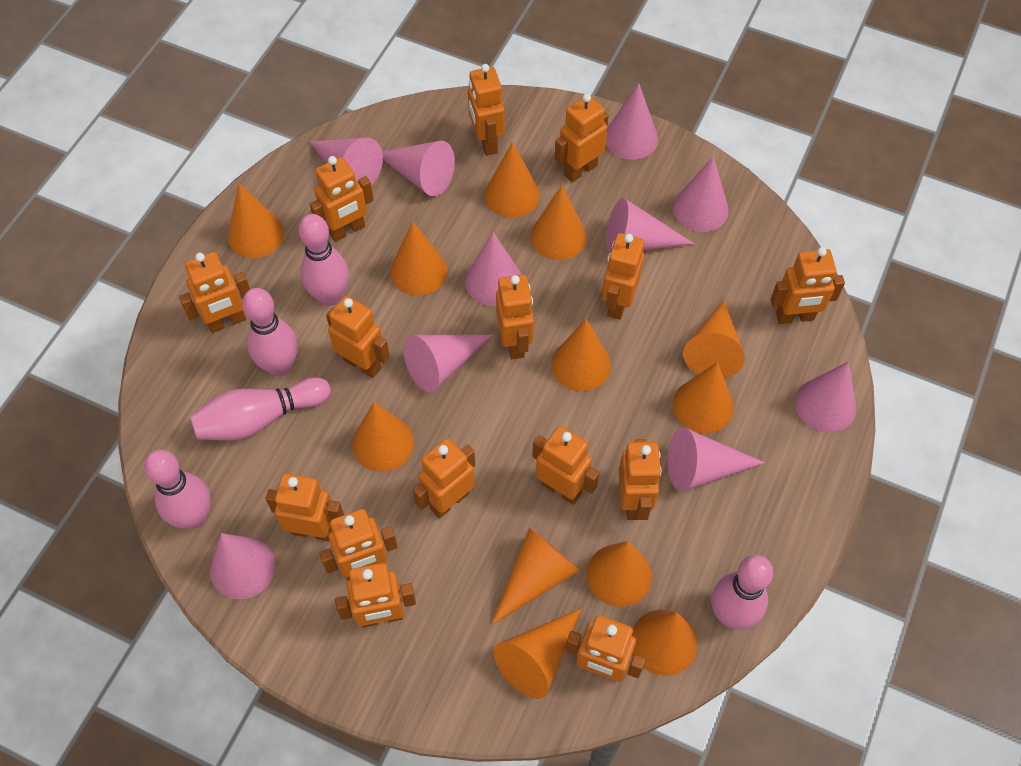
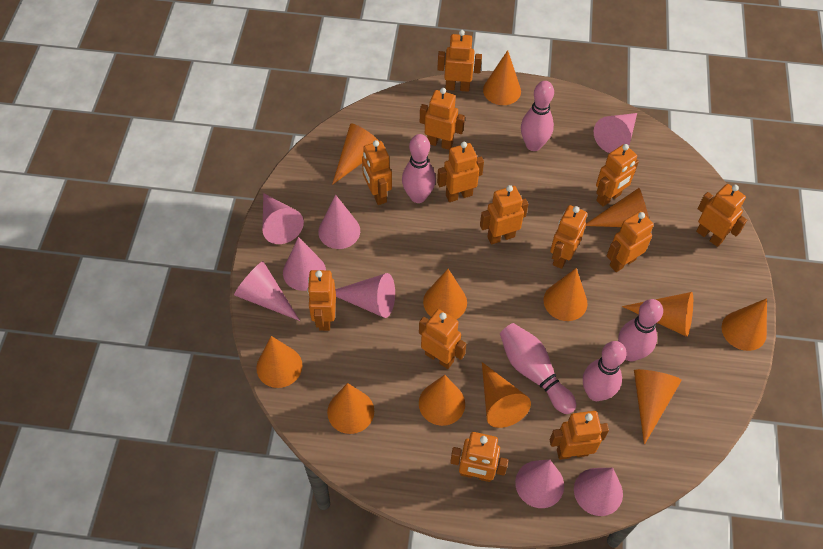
orange robot: [179,252,250,333] [265,473,344,542] [310,156,374,242] [319,509,398,580] [326,296,390,378] [335,563,416,628] [413,438,475,519] [468,64,505,156] [496,275,534,359] [532,426,599,505] [555,93,609,182] [566,615,645,682] [602,233,644,320] [619,439,662,520] [771,247,845,324] = 15 -> [307,270,336,331] [362,140,392,205] [419,309,466,369] [420,88,465,150] [437,30,482,92] [437,142,484,202] [450,432,509,482] [480,185,528,245] [550,205,587,269] [550,411,609,460] [596,144,639,207] [607,211,654,272] [696,184,747,247] = 13
pink cone: [210,533,275,599] [310,138,383,185] [382,141,455,196] [403,335,492,393] [465,232,522,306] [606,83,658,160] [606,198,695,253] [667,428,765,491] [673,156,729,232] [795,361,856,433] = 10 -> [234,261,300,321] [263,193,304,244] [283,237,326,291] [318,195,360,249] [335,273,395,318] [515,460,564,508] [574,468,623,516] [594,113,637,153] = 8

